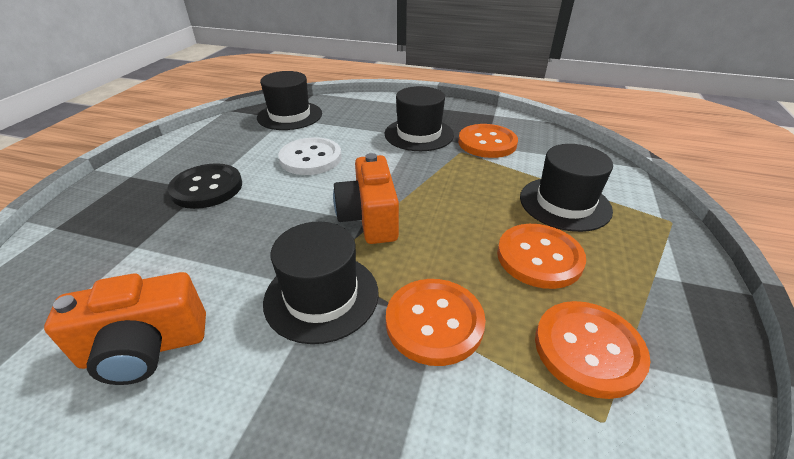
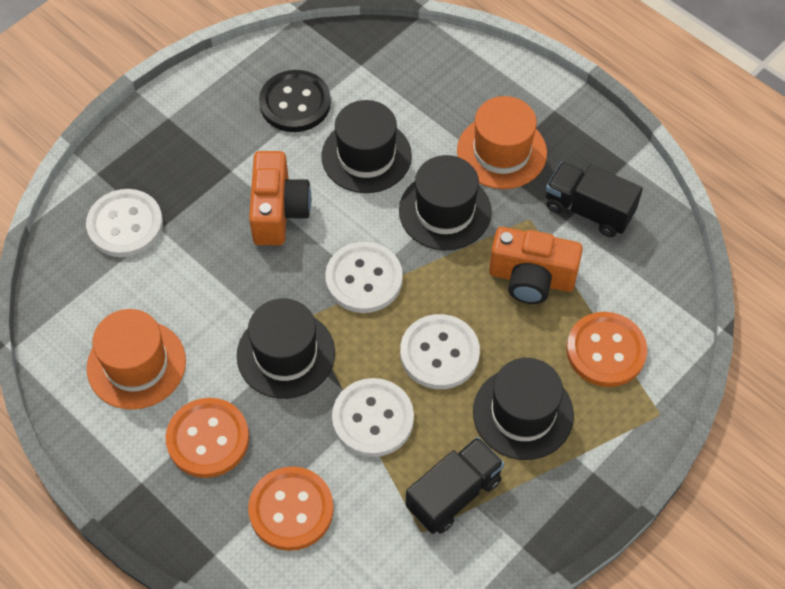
black truck: none = 0 -> [406,437,504,534] [546,162,643,237] = 2
orange button: [386,279,486,366] [458,124,518,158] [497,224,586,289] [535,301,650,399] = 4 -> [166,398,249,478] [248,466,334,551] [566,312,647,387] = 3
orange hat: none = 0 -> [87,309,186,410] [457,96,547,189] = 2
white button: [278,137,342,175] = 1 -> [86,189,163,257] [325,242,403,313] [332,378,414,457] [400,314,480,389] = 4

